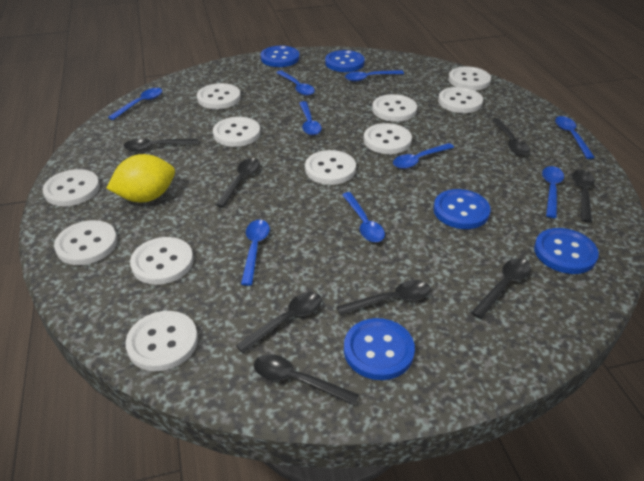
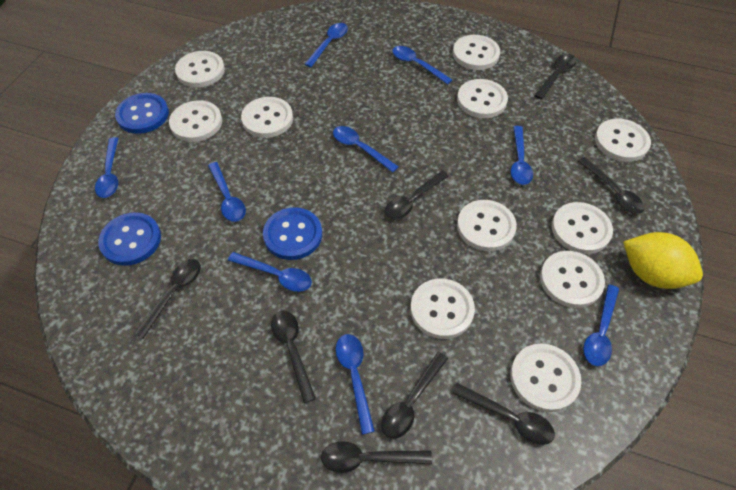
blue button: [260,46,300,67] [325,50,365,72] [344,318,415,380] [433,189,491,229] [534,228,599,274] = 5 -> [98,212,161,266] [115,93,169,134] [263,207,322,260] = 3

